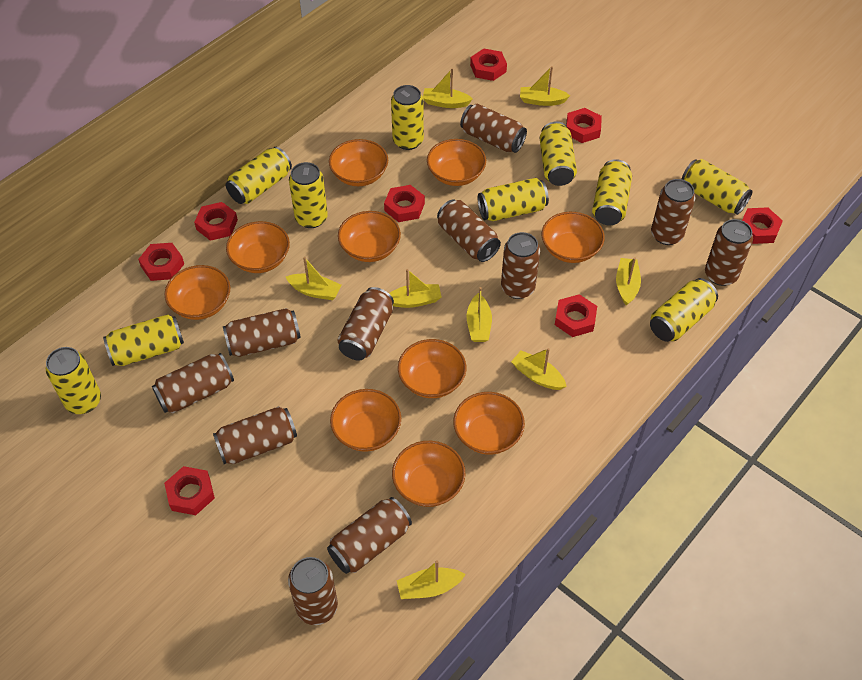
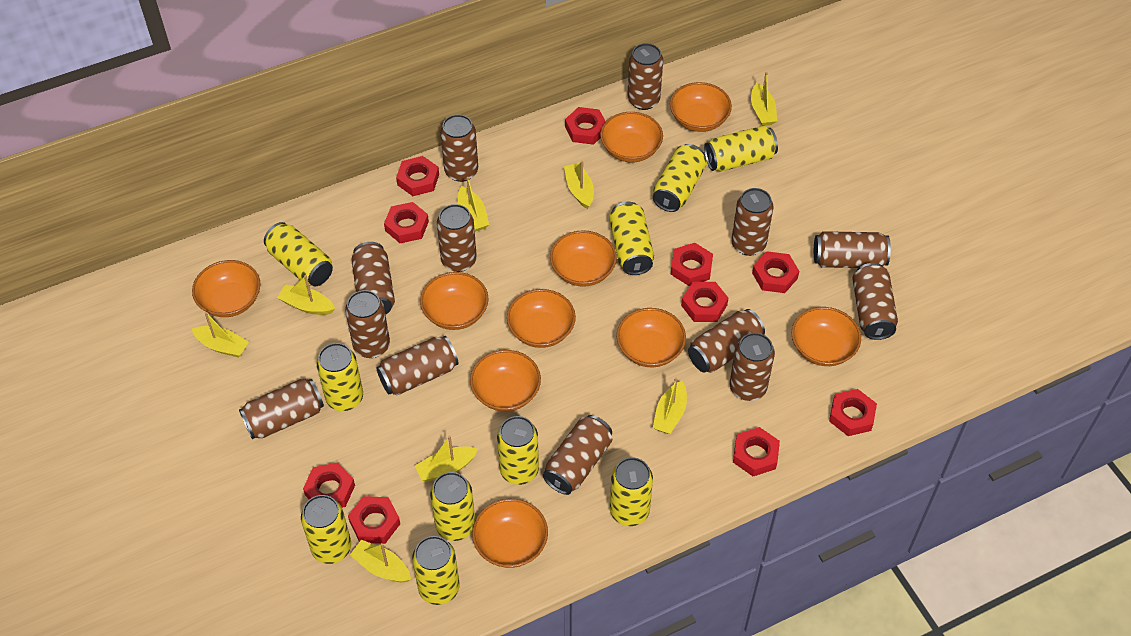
brown can: [152,353,234,413] [213,406,297,464] [223,308,301,357] [288,557,338,625] [327,497,412,574] [338,287,394,361] [437,199,501,262] [460,104,527,153] [501,232,540,299] [651,179,695,245] [705,219,753,286] = 11 -> [239,378,324,440] [345,290,390,358] [351,242,395,315] [377,336,458,396] [437,204,477,272] [440,114,478,182] [543,415,612,495] [627,43,663,110] [688,309,765,373] [730,333,775,401] [731,188,774,256] [814,231,891,268] [852,263,898,340] = 13
red nut: [138,243,184,281] [164,466,215,515] [194,202,238,241] [384,185,425,222] [470,48,507,81] [555,294,597,337] [566,108,602,143] [742,207,783,244] = 8 -> [303,463,355,508] [348,496,400,544] [384,202,429,243] [396,156,439,196] [565,107,606,145] [671,243,713,286] [681,282,728,322] [733,427,780,476] [752,251,799,293] [829,389,877,436] = 10

